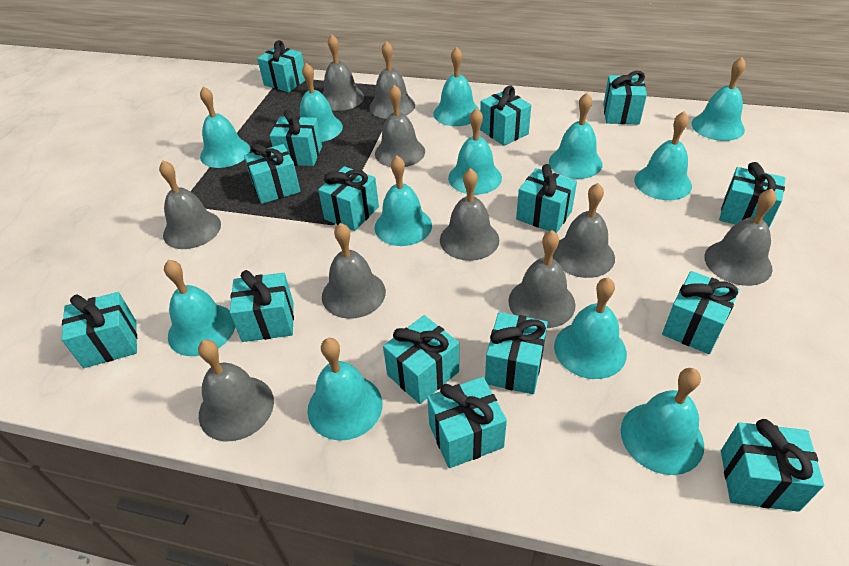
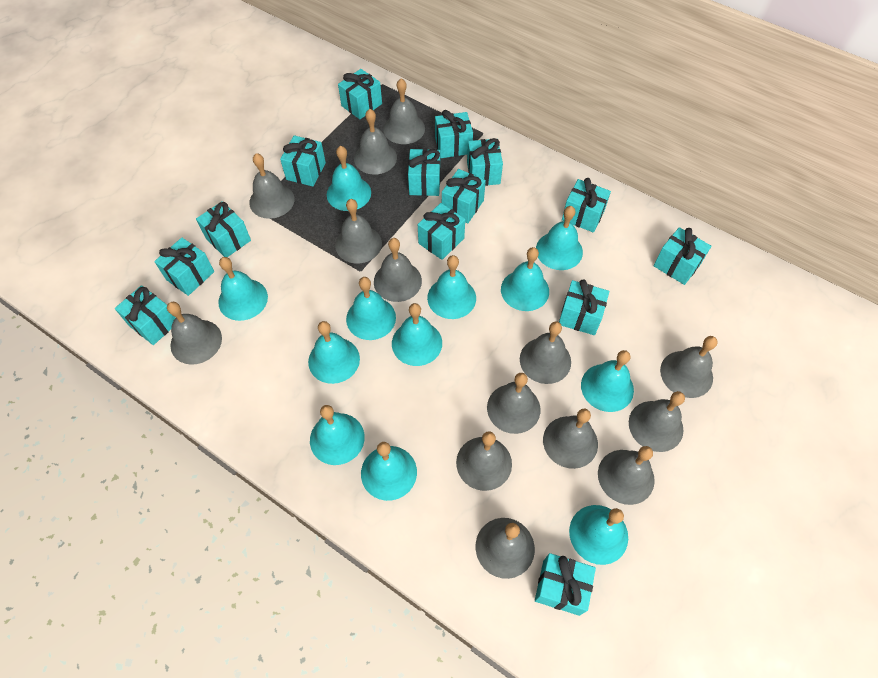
grey bell: [159,161,221,249] [198,340,274,441] [322,223,386,319] [323,34,364,111] [369,41,415,119] [375,85,425,167] [440,168,499,261] [508,230,576,328] [552,183,615,278] [705,189,777,286] = 10 -> [167,302,222,365] [249,153,294,219] [335,199,382,263] [354,109,397,175] [374,238,422,302] [383,79,425,144] [456,431,512,491] [476,518,535,579] [487,373,540,434] [520,322,571,384] [543,409,598,469] [598,446,655,505] [629,391,685,452] [660,336,718,398] = 14
turquoise gift: [62,292,137,368] [230,270,294,342] [244,144,301,204] [257,40,305,92] [270,109,322,166] [318,166,379,231] [383,315,459,404] [427,377,507,468] [480,86,531,146] [485,312,548,395] [516,164,577,233] [603,71,647,124] [662,271,740,354] [719,162,785,227] [721,419,824,512] = 15 -> [115,285,176,345] [154,238,214,296] [196,201,251,257] [280,135,326,187] [338,69,382,119] [408,149,440,196] [418,203,465,260] [435,110,473,158] [442,169,486,223] [467,138,503,186] [535,553,596,616] [559,279,609,335] [562,178,611,233] [653,227,711,285] = 14

